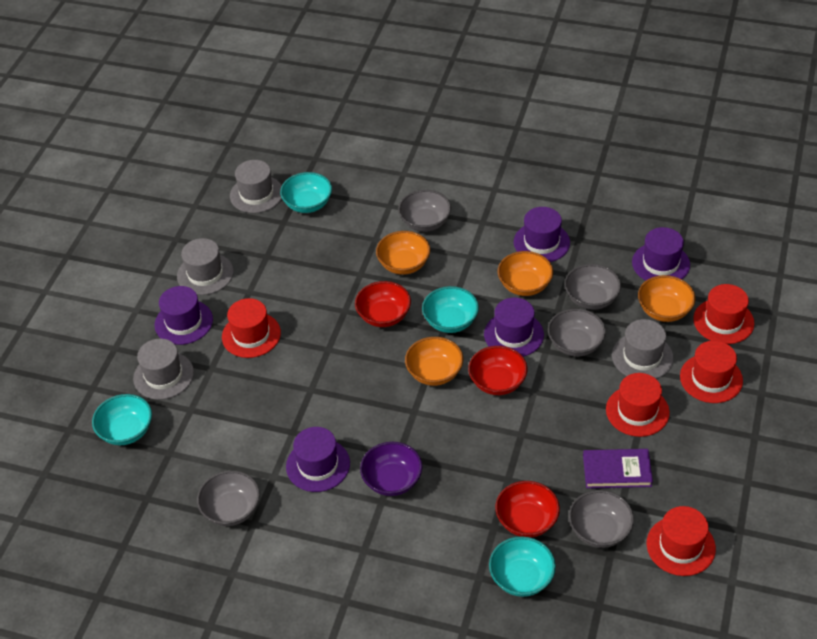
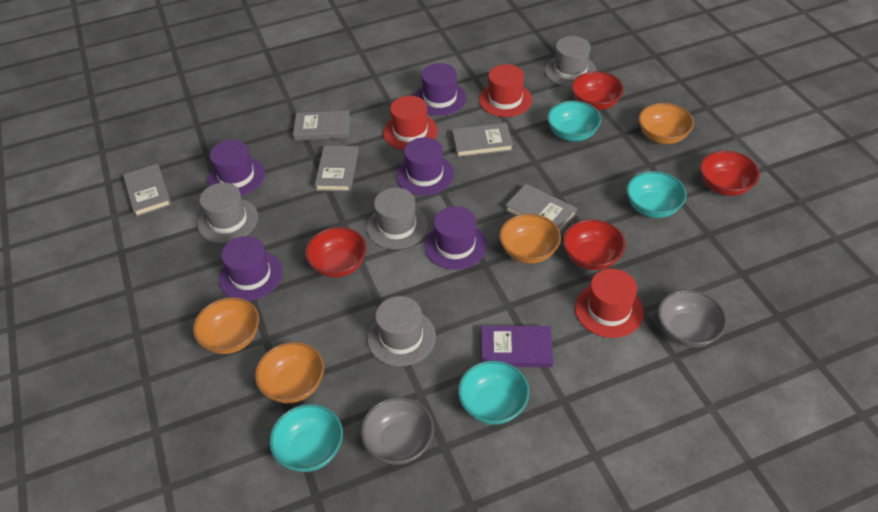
grey book: none = 0 -> [123,164,172,217] [293,111,350,140] [315,146,359,192] [452,123,513,157] [505,184,577,232] = 5
grey bowl: [197,470,260,526] [398,190,451,232] [548,309,606,357] [565,264,621,310] [569,490,634,548] = 5 -> [361,397,434,465] [658,290,727,347] = 2
purple bowl: [360,442,422,496] = 1 -> none = 0
red bowl: [355,281,411,327] [468,346,527,395] [495,481,560,538] = 3 -> [305,227,367,278] [563,219,626,270] [572,71,624,110] [700,151,760,196] = 4
red hat: [222,298,281,358] [606,373,670,437] [646,506,716,576] [680,341,743,403] [693,284,754,344] = 5 -> [383,96,438,150] [479,64,532,117] [575,269,644,338] = 3

